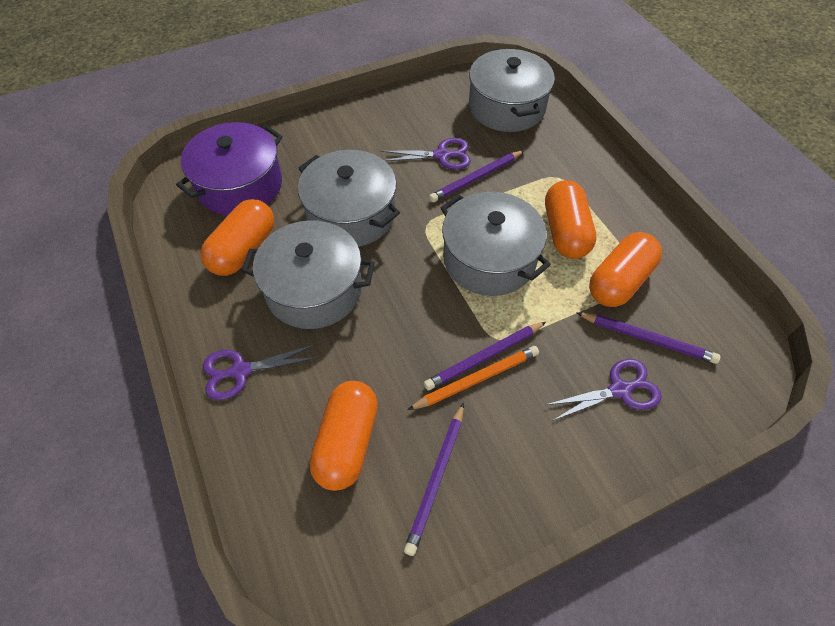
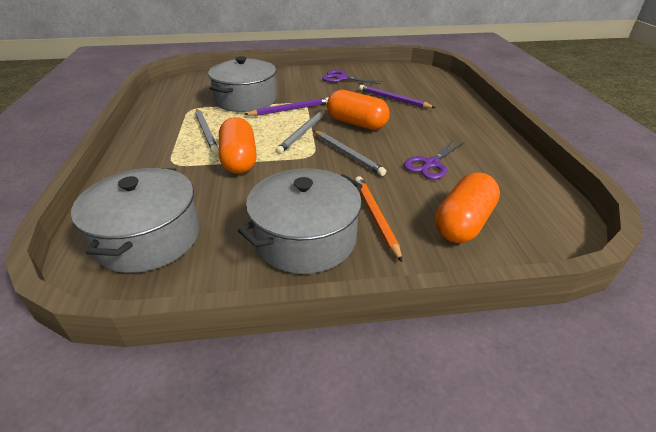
grey pencil: none = 0 -> [195,109,219,153] [275,110,326,154] [314,131,386,176] = 3
grey pot: [241,220,375,329] [298,150,400,247] [440,192,550,296] [469,48,555,132] = 4 -> [71,168,200,273] [208,56,277,112] [238,168,362,274] = 3
orange capsule: [200,199,274,276] [310,381,378,491] [545,180,596,259] [589,232,662,307] = 4 -> [219,117,257,174] [327,90,390,130] [435,172,500,243] = 3
purple pencil: [404,403,464,556] [424,322,546,391] [429,150,525,202] [576,312,720,364] = 4 -> [244,97,329,116] [359,85,435,108] = 2
purple pot: [176,122,283,216] = 1 -> none = 0
purple scissors: [203,344,319,400] [381,138,471,170] [545,359,662,421] = 3 -> [322,70,383,84] [404,140,464,179] = 2

